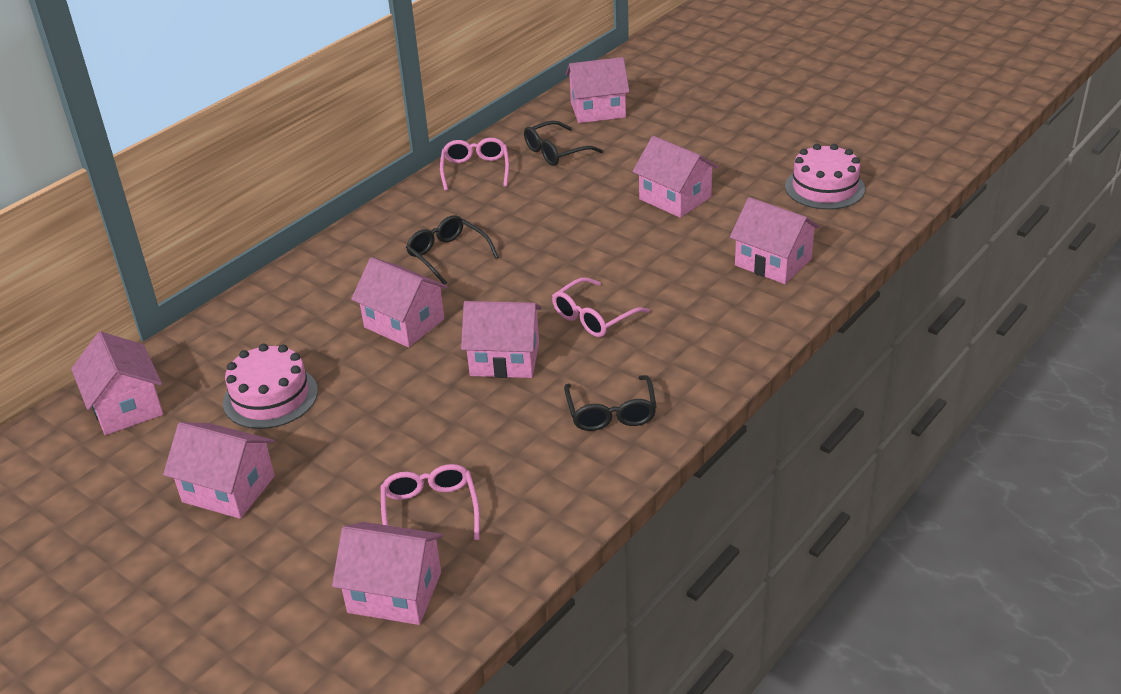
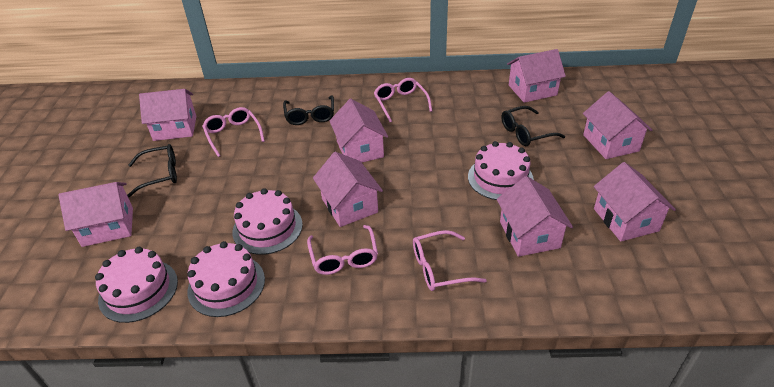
pink cake: [223,344,318,429] [785,144,865,210] = 2 -> [95,247,178,323] [187,241,265,317] [233,188,303,255] [468,141,534,200] = 4
pink glasses: [381,464,480,540] [440,138,509,191] [552,277,650,337] = 3 -> [202,107,265,157] [307,225,378,275] [374,78,432,122] [413,230,487,291] = 4

